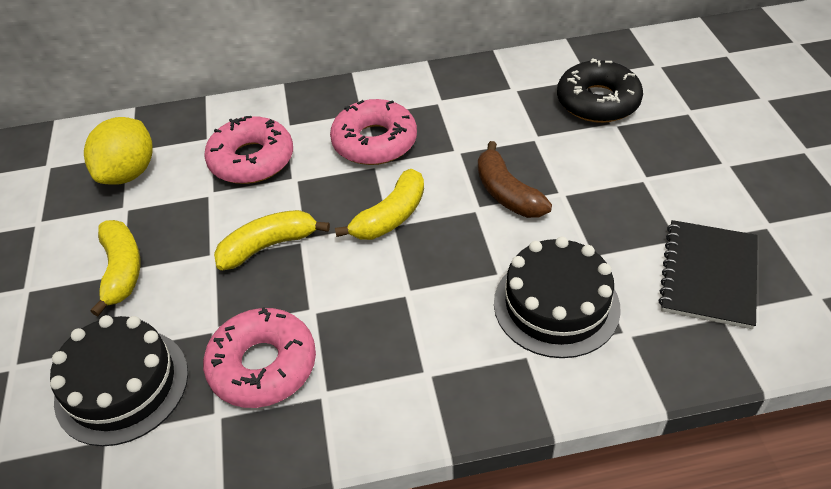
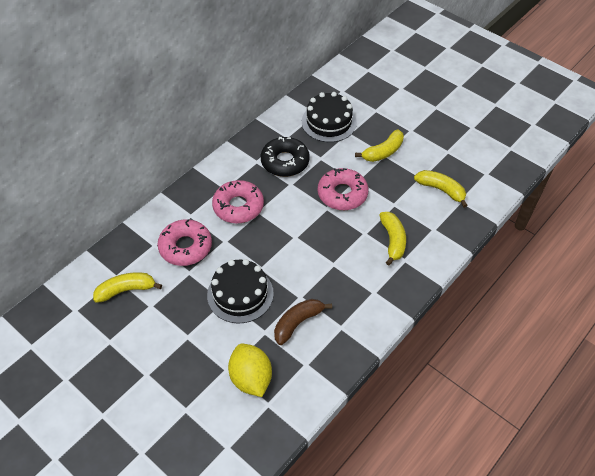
black notebook: [658,220,758,329] = 1 -> none = 0
yellow banana: [90,220,141,316] [214,210,330,270] [335,169,424,240] = 3 -> [93,272,162,303] [355,130,404,162] [380,212,406,265] [414,170,468,208] = 4

